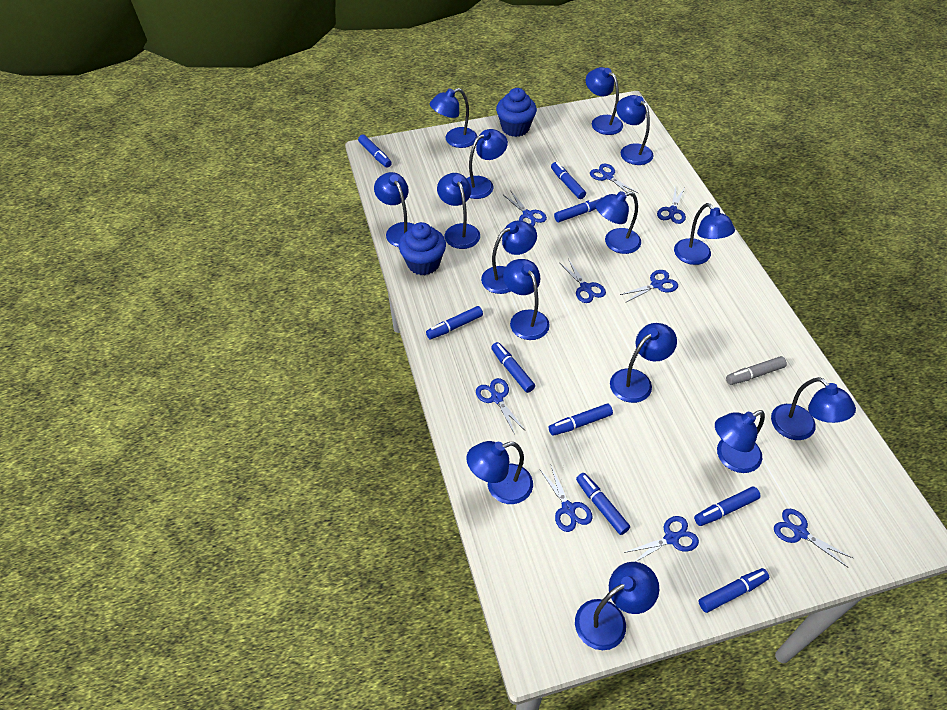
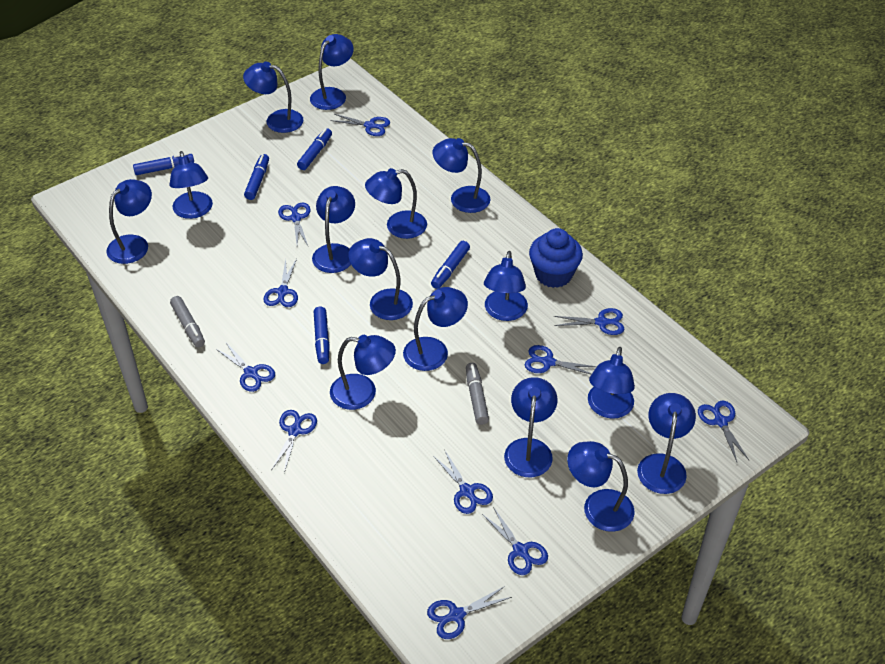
blue cupcake: [399,222,446,275] [496,88,537,137] = 2 -> [529,228,583,288] = 1
blue marker: [358,135,392,168] [426,306,483,339] [491,342,535,393] [549,404,613,436] [551,162,586,199] [554,197,602,222] [576,473,630,535] [694,487,760,526] [699,568,769,613] = 9 -> [133,153,194,175] [244,154,269,200] [297,128,332,170] [314,306,330,364] [431,241,470,289] = 5
blue scissors: [476,378,525,434] [503,190,547,226] [540,466,593,532] [559,259,606,303] [590,163,638,196] [620,270,678,303] [623,516,699,562] [657,186,686,224] [774,509,853,568] = 9 -> [216,343,275,392] [263,259,298,307] [272,410,317,473] [278,202,311,246] [330,114,390,136] [427,586,512,639] [433,449,493,514] [482,507,548,575] [524,345,597,375] [554,308,624,335] [698,401,749,462] = 11
grey marker: [726,356,787,385] = 1 -> [170,296,205,347] [466,363,489,425] = 2

